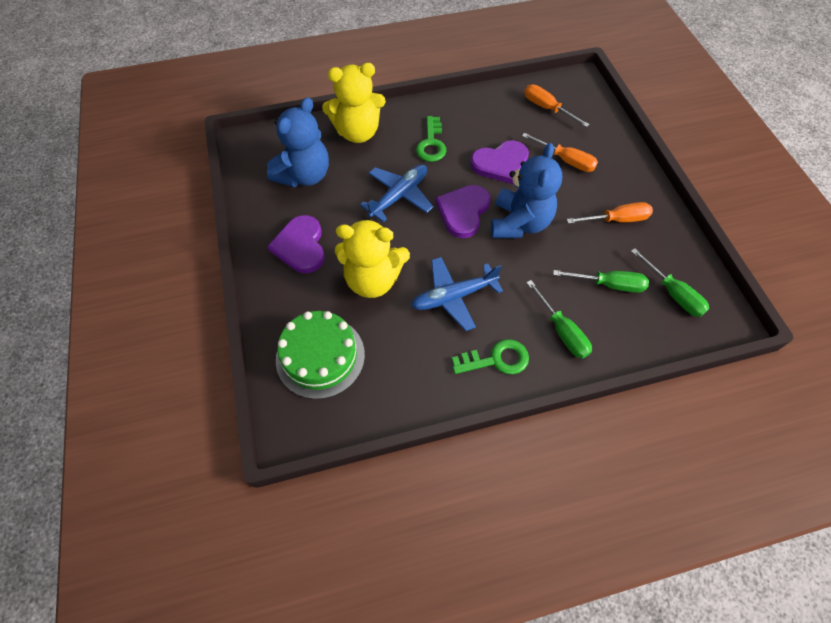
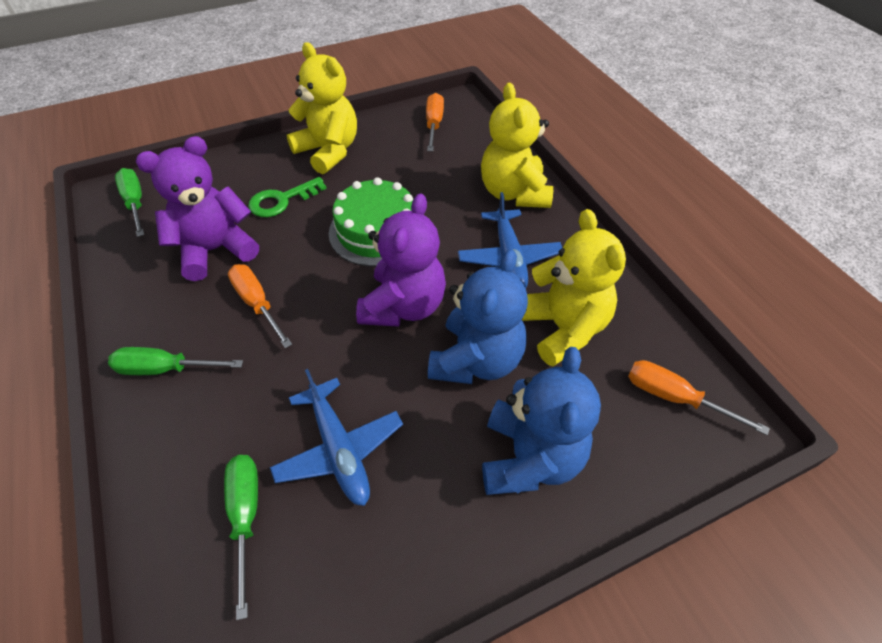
green key: [416,116,446,162] [452,339,529,374] = 2 -> [248,177,327,217] = 1
purple heart: [267,215,325,273] [435,185,491,238] [470,140,529,184] = 3 -> none = 0
purple teddy bear: none = 0 -> [136,136,259,281] [356,193,446,327] = 2
yellow teddy bear: [322,63,386,143] [335,218,410,298] = 2 -> [287,42,357,174] [481,83,553,208] [522,209,626,367] = 3

